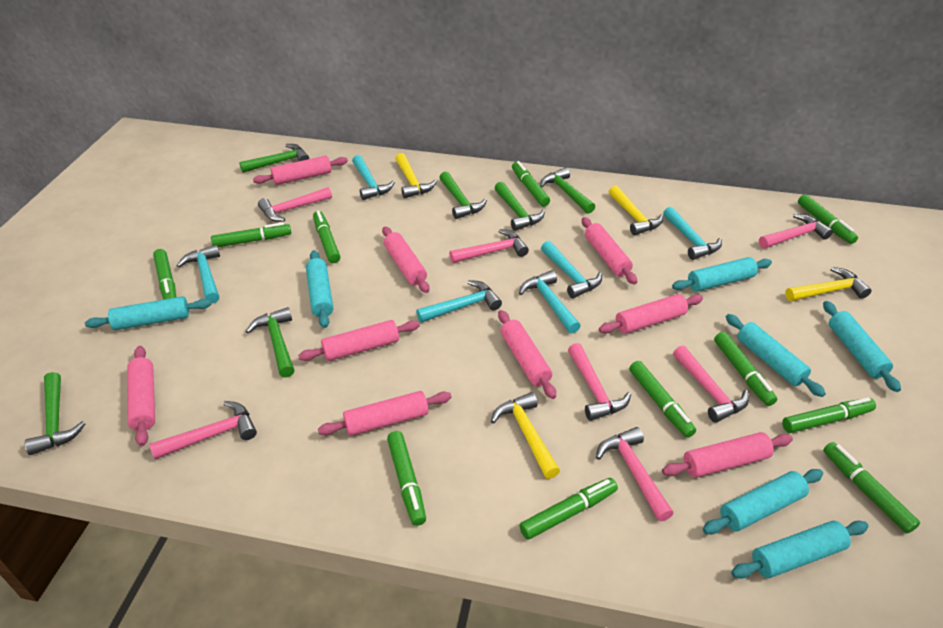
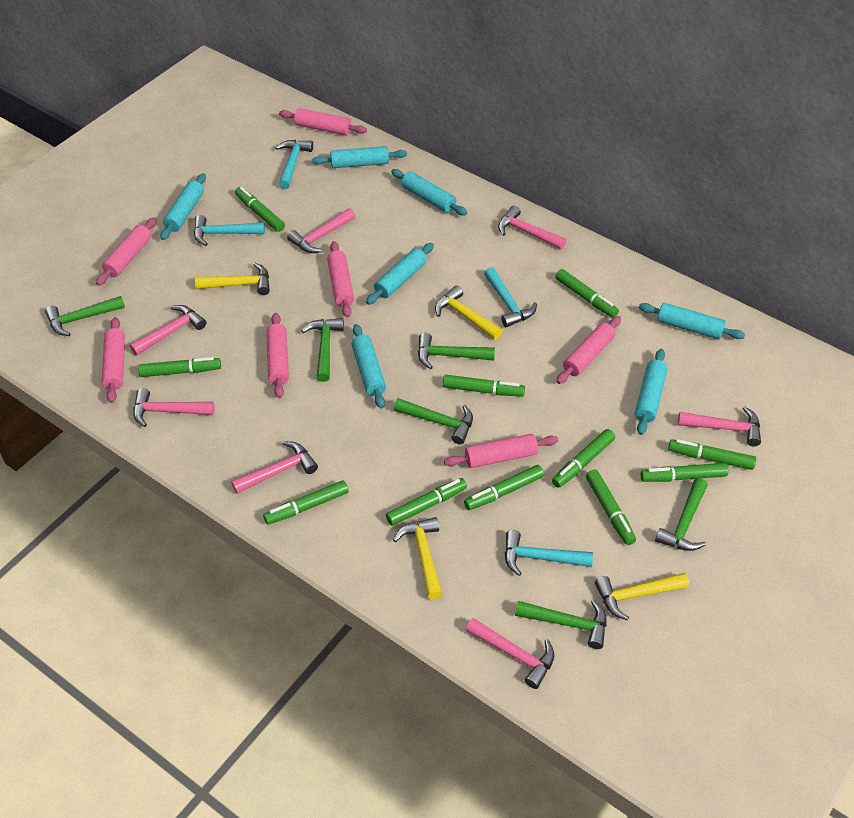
pink rolling pin: [127,346,155,446] [253,156,348,185] [298,320,420,361] [318,391,452,436] [382,227,429,293] [498,310,556,399] [582,217,637,284] [599,294,703,334] [662,432,793,478] = 9 -> [96,217,157,286] [102,317,125,403] [266,313,289,398] [279,108,367,135] [327,241,354,318] [444,434,558,468] [556,316,621,384] = 7
turquoise hammer: [177,245,220,303] [352,155,395,200] [416,280,502,323] [519,270,581,334] [541,241,602,298] [663,207,722,260] = 6 -> [194,215,265,246] [275,140,313,189] [484,267,537,327] [505,530,593,576] = 4

